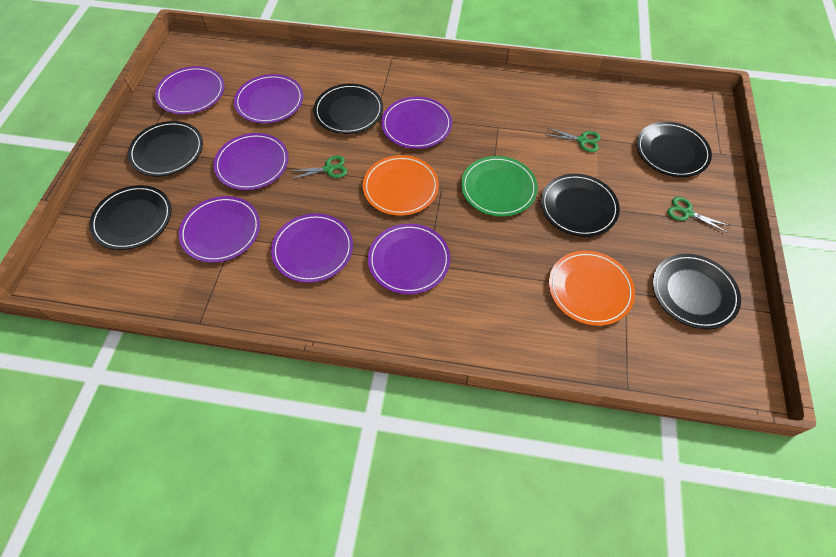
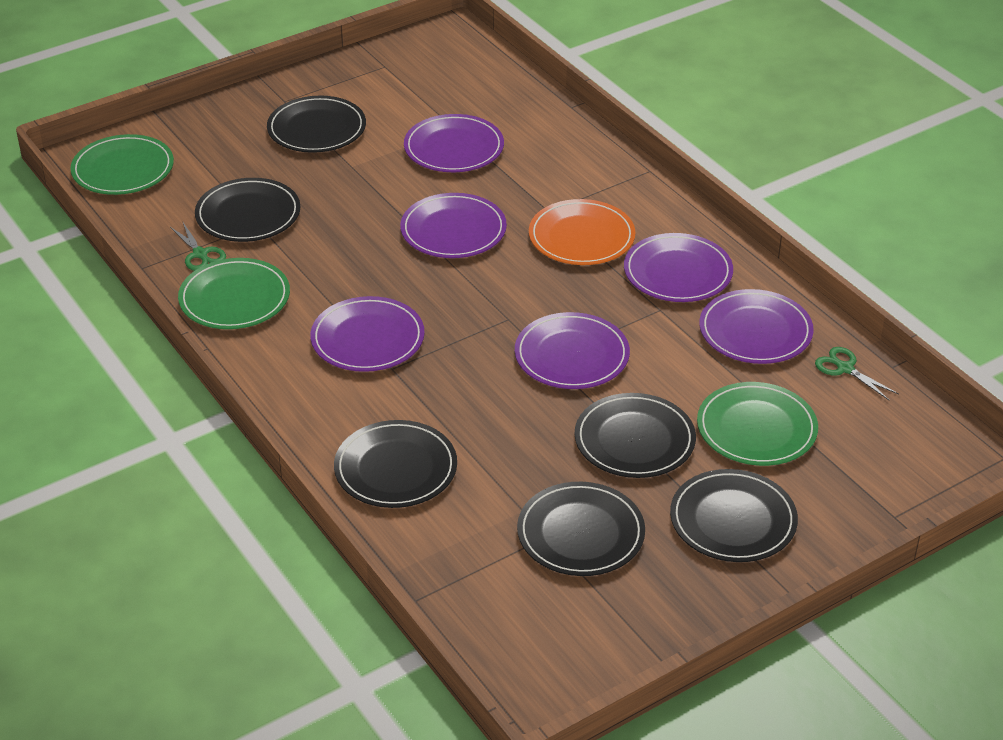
green plate: [461,156,538,217] = 1 -> [70,134,174,195] [178,258,290,329] [697,382,818,466] = 3
green scissors: [292,155,347,179] [546,128,601,152] [667,197,730,233] = 3 -> [170,221,226,271] [815,347,899,400] = 2
orange plate: [363,155,439,216] [549,251,635,326] = 2 -> [529,199,636,265] = 1
purple plate: [155,66,225,114] [179,196,260,263] [213,133,289,190] [234,74,303,123] [271,213,353,283] [368,224,450,294] [381,97,452,149] = 7 -> [310,296,425,372] [400,193,507,258] [404,114,504,172] [515,312,630,389] [624,233,733,302] [699,289,814,364] = 6

